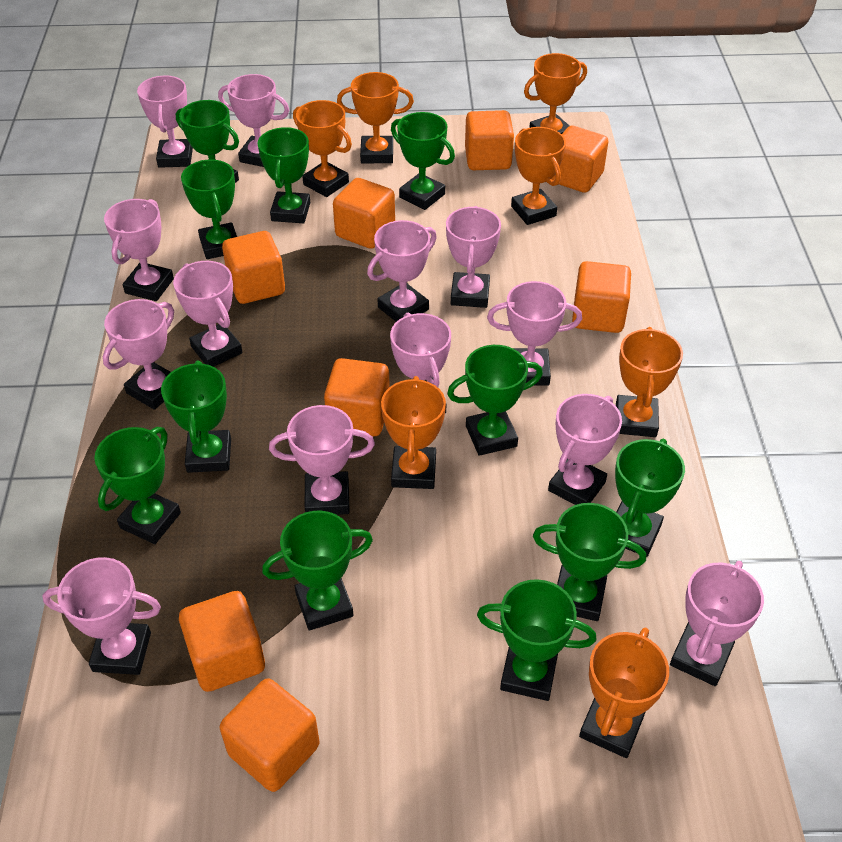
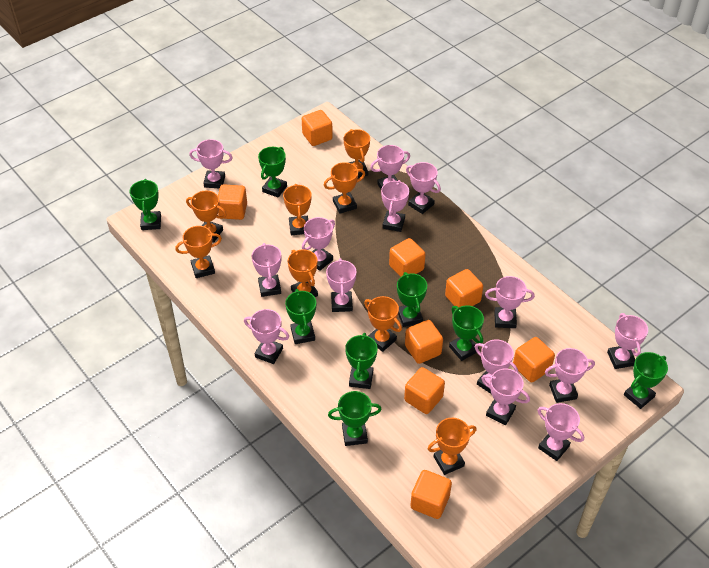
green trophy: [94,427,181,544] [161,360,231,473] [176,100,239,183] [181,160,237,259] [257,127,310,223] [262,511,373,631] [391,112,455,210] [447,345,543,456] [477,579,596,701] [533,503,646,621] [615,439,685,557] = 11 -> [130,179,161,230] [258,147,287,198] [285,289,316,344] [328,391,382,446] [345,333,378,389] [397,272,427,327] [449,306,484,361] [624,352,668,409] = 8
orange trophy: [293,100,352,197] [337,72,414,163] [381,376,446,489] [511,127,566,225] [524,53,587,134] [579,627,669,758] [616,327,683,437] = 7 -> [175,226,222,278] [186,191,227,243] [283,184,311,235] [288,249,318,297] [324,162,365,214] [344,129,370,178] [364,296,402,352] [428,418,477,475] = 8
pink trophy: [42,557,161,675] [103,299,174,410] [104,199,174,301] [137,76,193,168] [173,261,243,367] [218,74,289,167] [269,405,375,515] [367,220,437,322] [390,313,451,413] [446,206,501,308] [487,281,582,386] [548,394,622,505] [670,561,764,686] = 13 -> [189,139,233,189] [244,309,289,364] [252,243,281,297] [302,217,335,271] [326,258,356,312] [370,145,410,189] [381,180,409,232] [406,162,441,214] [475,339,518,394] [481,369,530,425] [485,276,535,328] [538,403,584,461] [545,348,595,403] [607,313,648,369] = 14

